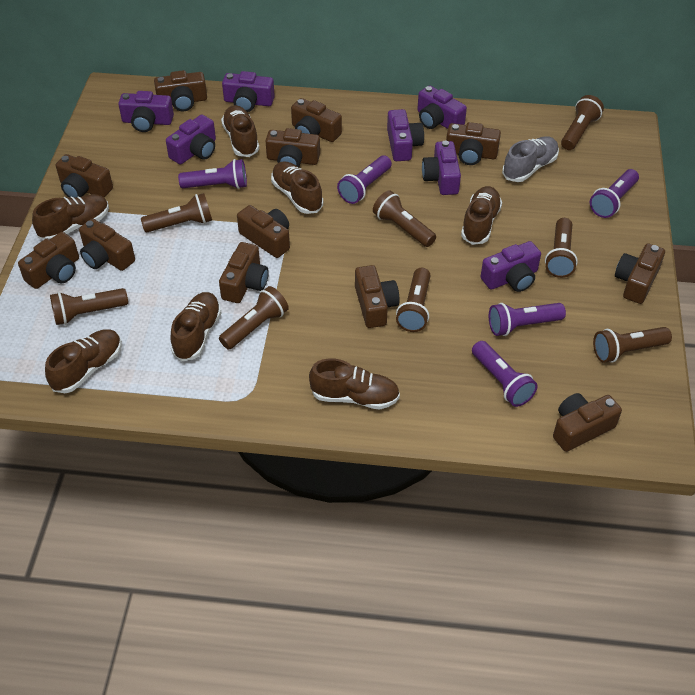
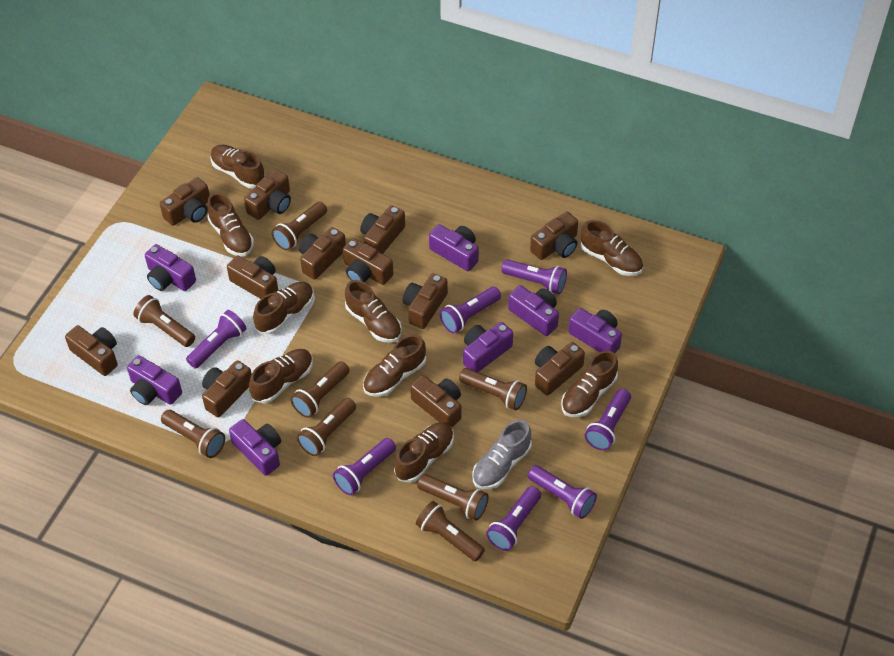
brown shoe: [32,194,109,240] [45,329,122,393] [171,292,221,361] [221,105,259,157] [271,161,323,214] [309,358,400,410] [461,186,502,245] = 7 -> [207,193,254,256] [210,145,265,188] [249,349,313,404] [253,282,314,335] [345,280,402,343] [363,335,426,397] [394,422,454,483] [561,351,618,417] [581,220,643,276] = 9
purple flashlight: [178,159,247,189] [337,155,392,204] [472,341,538,407] [489,303,566,336] [590,169,639,218] = 5 -> [186,310,247,369] [333,438,396,495] [440,287,501,333] [486,486,541,551] [501,259,567,294] [528,465,597,519] [585,389,631,450] = 7

